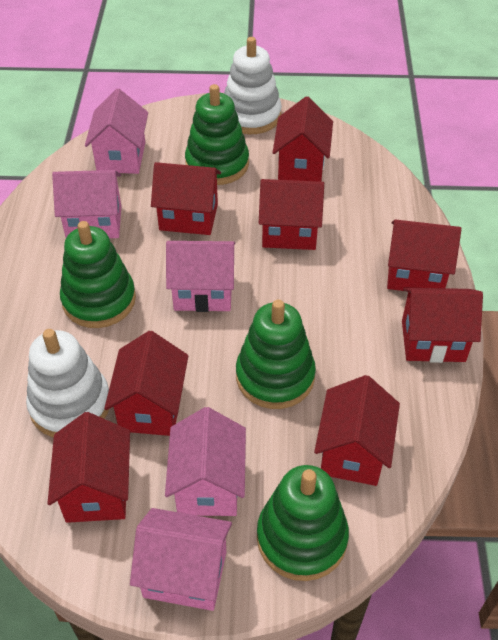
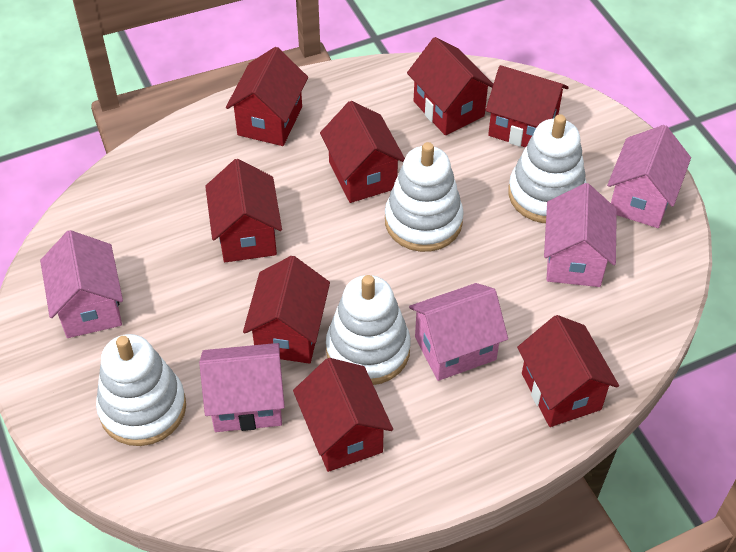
green stacking toy: [60,221,136,328] [185,84,249,185] [236,299,316,409] [257,465,349,581] = 4 -> none = 0
white stacking toy: [26,329,109,438] [224,37,282,134] = 2 -> [96,334,186,446] [326,275,411,385] [385,142,464,252] [508,114,587,223] = 4

